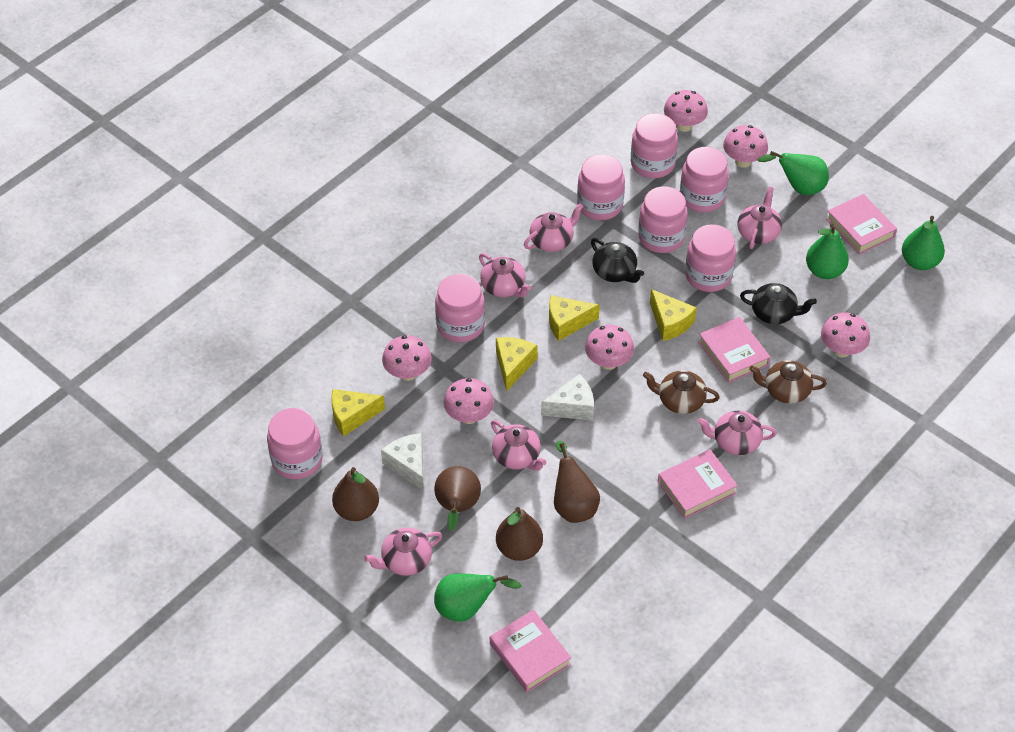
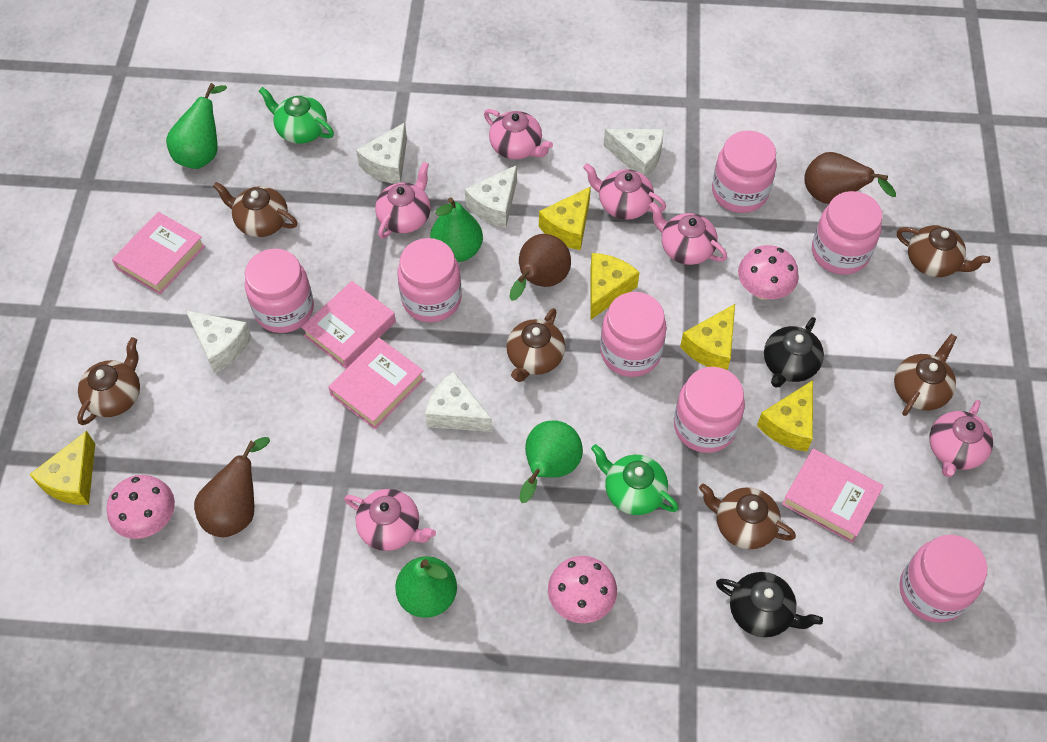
brown pear: [332,467,379,521] [434,466,481,531] [496,507,543,561] [554,441,600,523] = 4 -> [194,437,270,537] [509,234,571,301] [804,152,896,204] = 3
brown teapot: [643,370,720,414] [749,360,827,404] = 2 -> [77,337,140,425] [213,182,297,237] [506,308,565,382] [699,484,796,549] [894,334,957,416] [897,225,991,277] = 6
green teapot: none = 0 -> [259,87,334,144] [591,444,679,515] = 2
pink mushroom: [382,336,432,381] [443,378,494,424] [585,325,634,370] [664,90,708,132] [723,125,768,168] [821,313,870,357] = 6 -> [106,475,175,539] [548,556,617,623] [738,245,799,300] = 3
white cheese: [381,433,424,491] [541,374,594,421] = 2 -> [186,310,252,373] [356,122,407,184] [425,372,493,432] [465,165,517,228] [604,129,664,177] = 5
yellow cheese: [331,389,385,437] [496,337,538,391] [549,295,600,341] [650,289,697,341] = 4 -> [29,431,95,505] [539,187,591,250] [590,253,640,320] [680,304,735,370] [757,380,813,452] = 5

